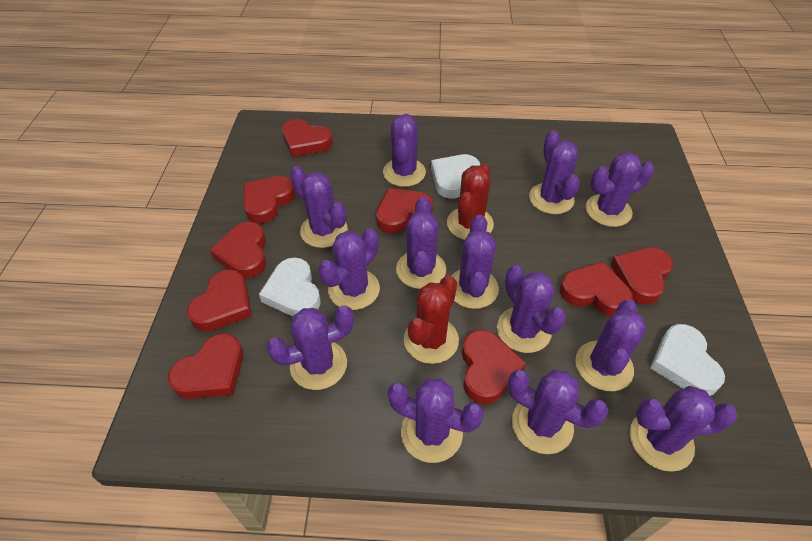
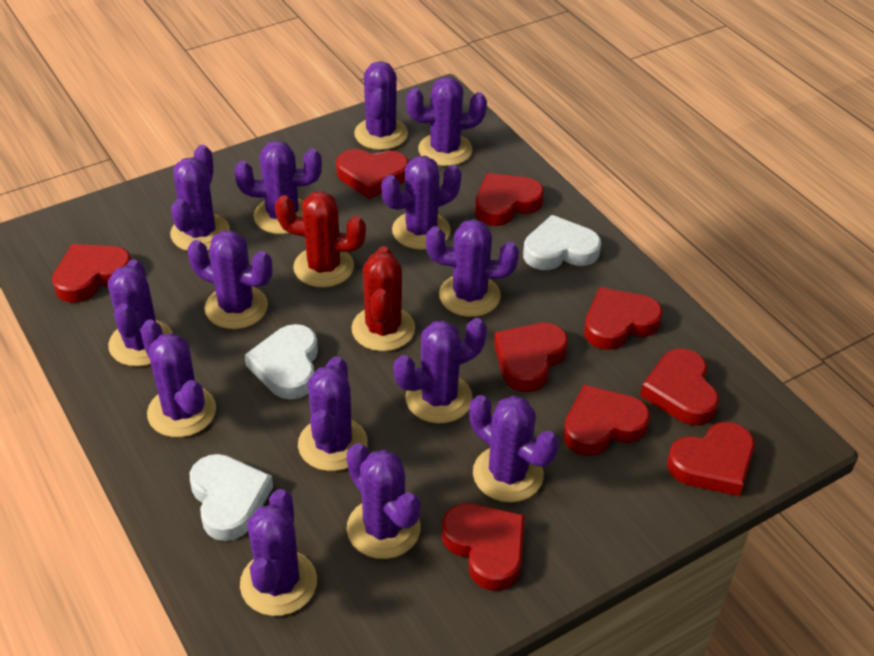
purple cactus: [266,305,354,390] [290,166,348,248] [318,228,380,310] [383,114,426,187] [388,379,484,463] [396,197,446,289] [451,215,499,309] [497,265,566,353] [508,370,608,454] [529,130,580,214] [575,299,646,391] [586,152,654,227] [630,386,737,472] = 13 -> [108,260,173,367] [140,320,216,438] [170,145,230,251] [187,231,272,329] [234,141,322,234] [240,489,317,616] [298,356,368,471] [347,443,421,559] [354,61,408,150] [381,156,461,250] [393,318,487,424] [406,77,487,166] [426,219,519,317] [469,395,559,502] = 14

